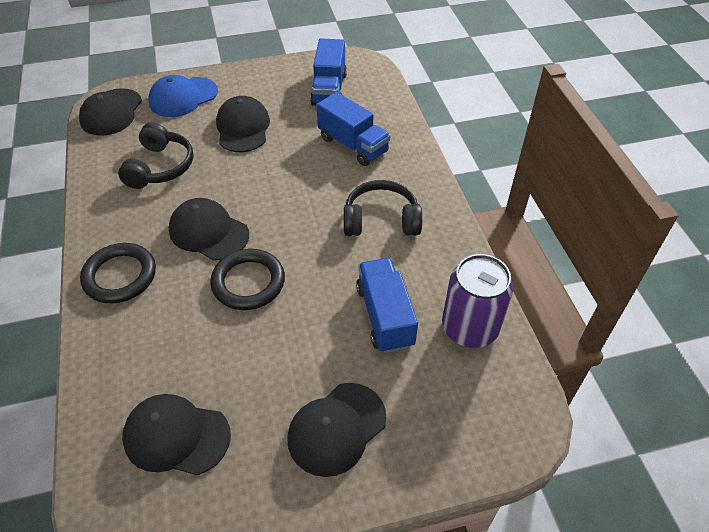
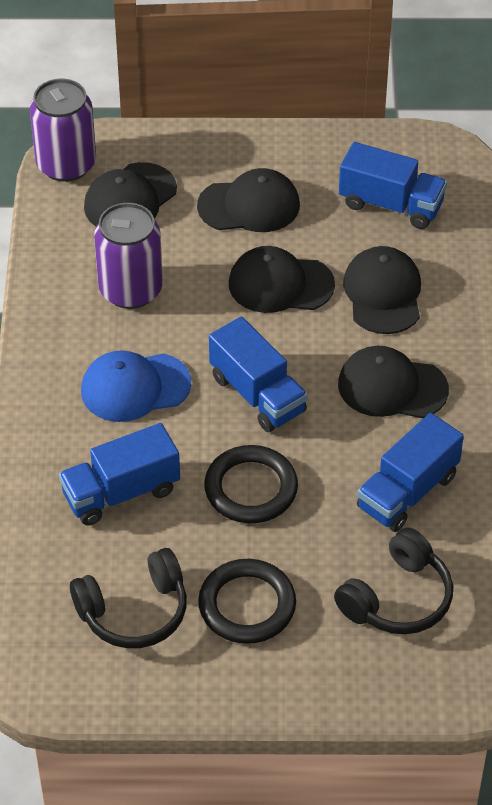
blue truck: [310,38,347,105] [317,92,391,166] [356,258,418,353] = 3 -> [59,423,180,525] [209,317,308,432] [339,142,447,229] [357,413,464,532] = 4
purple can: [442,254,513,348] = 1 -> [30,79,96,182] [94,203,163,309] = 2

